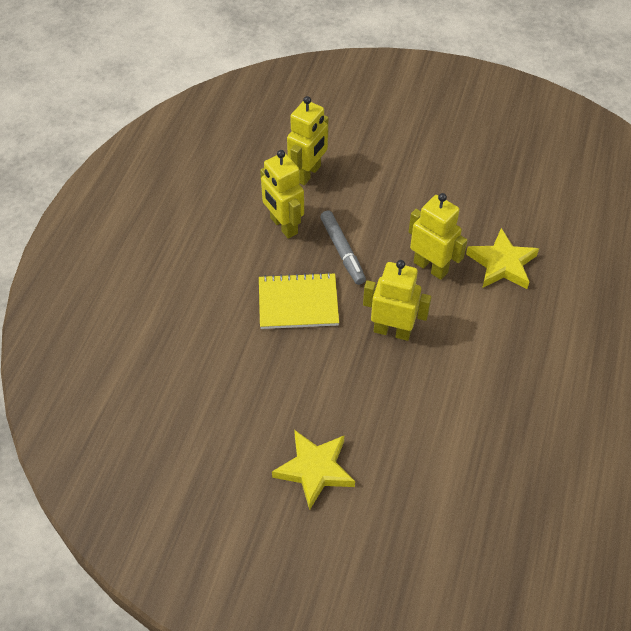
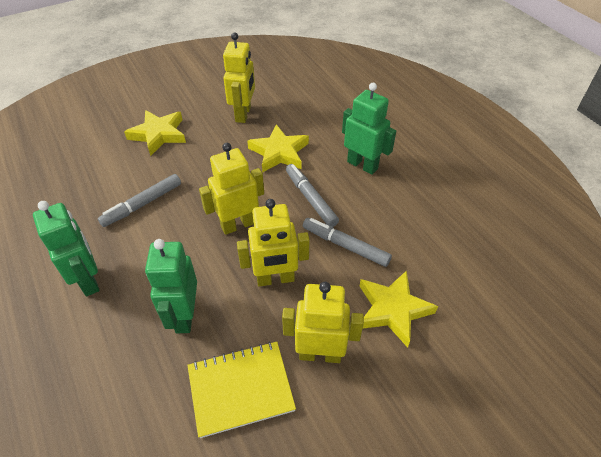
green robot: none = 0 -> [33,201,100,297] [145,239,197,333] [342,83,396,175] = 3
grey marker: [320,211,366,285] = 1 -> [98,174,181,227] [286,164,339,227] [303,218,392,267] = 3
yellow star: [272,430,355,510] [466,228,539,289] = 2 -> [124,110,186,156] [247,124,309,173] [359,271,438,348] = 3

